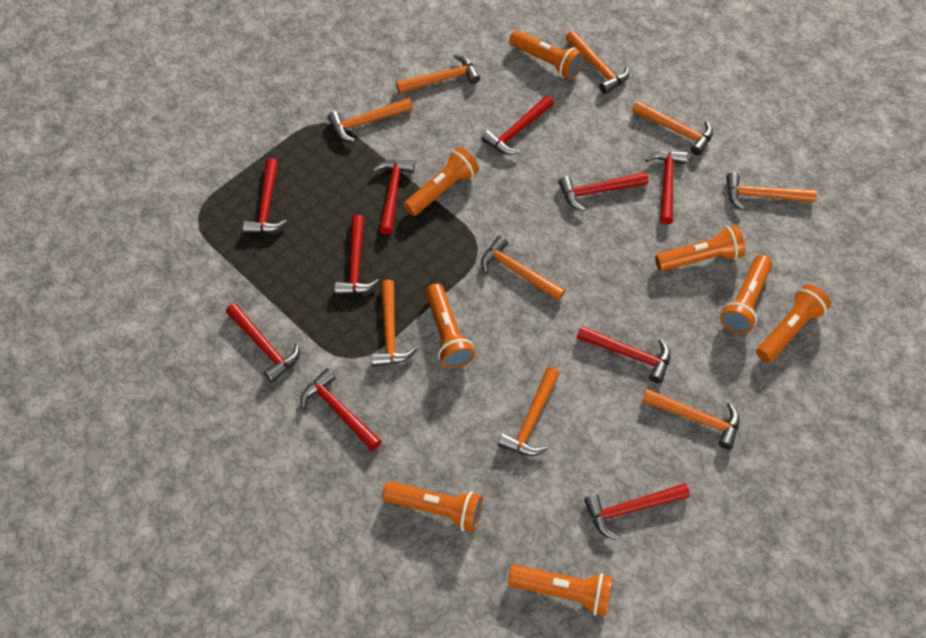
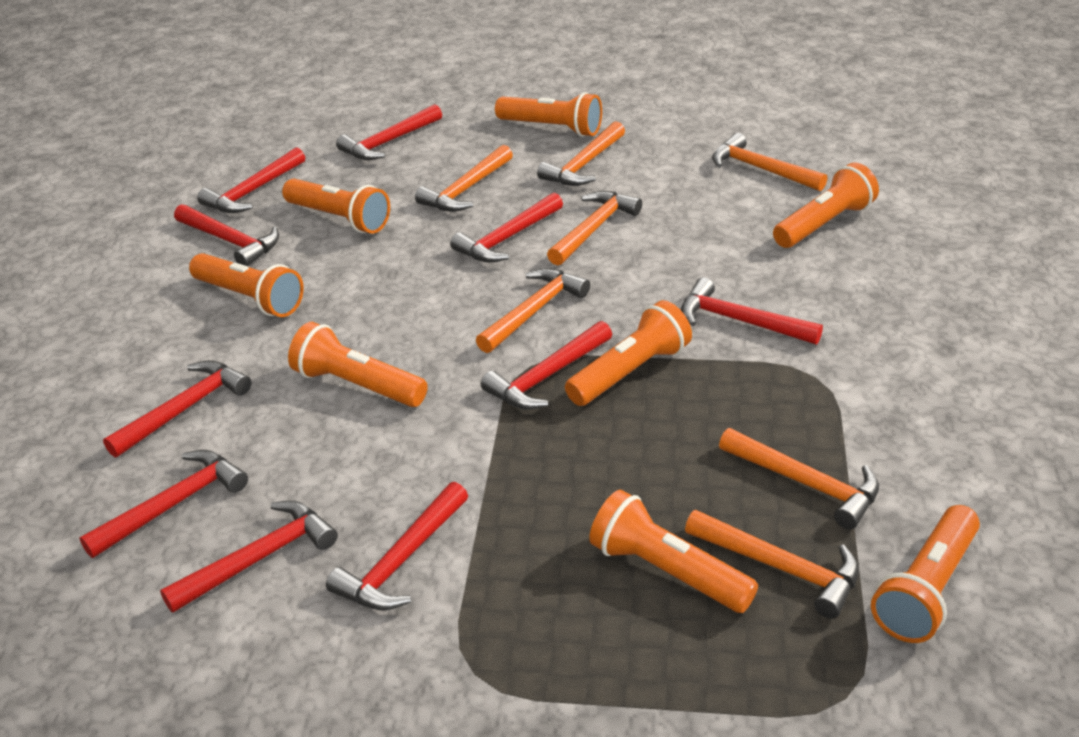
orange hammer: [327,98,413,142] [371,280,417,367] [396,54,480,94] [481,235,565,301] [498,367,560,456] [566,31,629,94] [632,101,713,156] [642,389,740,450] [726,172,817,211] = 9 -> [415,145,513,212] [476,268,590,353] [537,121,625,186] [547,191,642,265] [685,510,859,619] [712,133,827,191] [719,428,879,530] = 7

